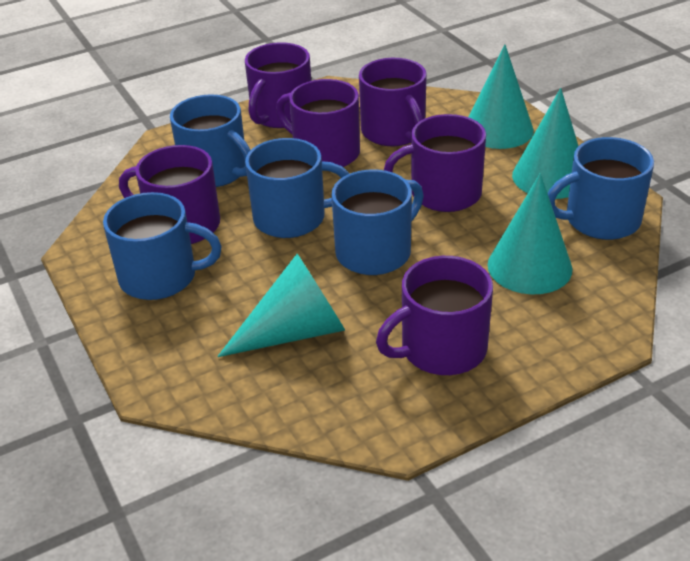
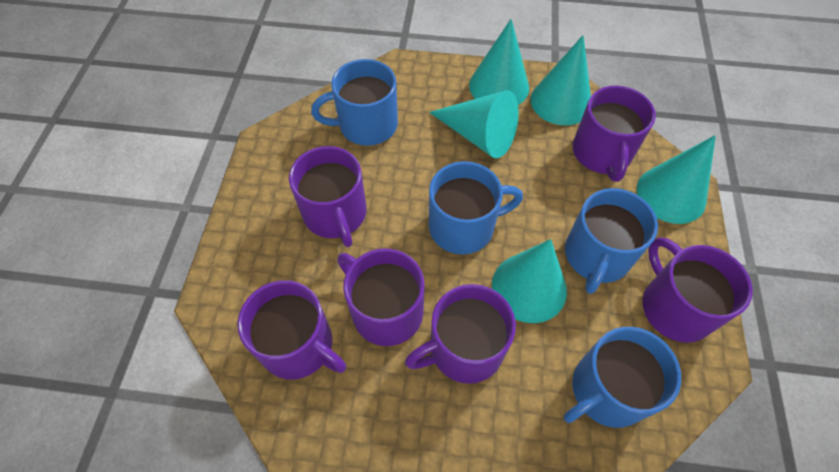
blue mug: [103,192,222,300] [170,94,251,187] [245,138,350,238] [331,170,424,275] [548,137,654,240] = 5 -> [311,59,398,146] [429,161,523,254] [564,327,681,428] [565,188,658,294] = 4
turquoise cone: [217,254,345,357] [469,44,534,149] [488,173,572,294] [512,88,578,199] = 4 -> [429,90,519,158] [469,19,529,105] [492,239,567,323] [531,35,591,126] [637,135,716,224] = 5

